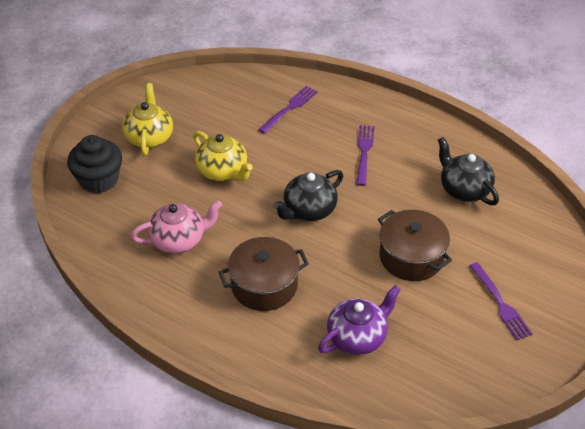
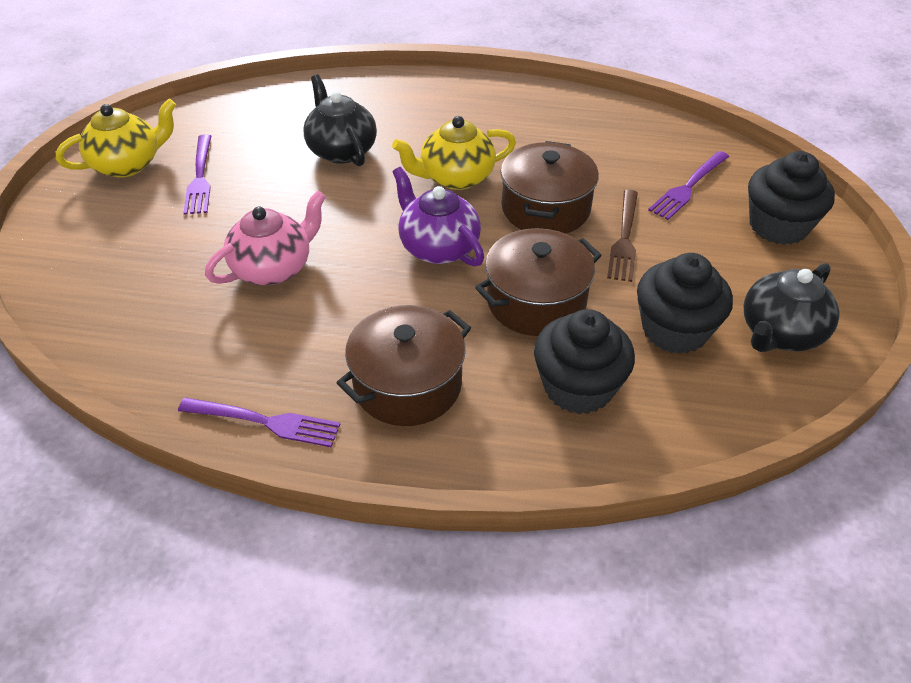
black cupcake: [67,135,122,194] = 1 -> [534,309,635,414] [637,253,733,354] [748,151,835,245] = 3
brown fork: none = 0 -> [607,190,638,282] = 1
brown pot: [219,237,309,311] [378,210,452,281] = 2 -> [337,305,471,426] [475,228,602,336] [500,141,599,234] = 3

